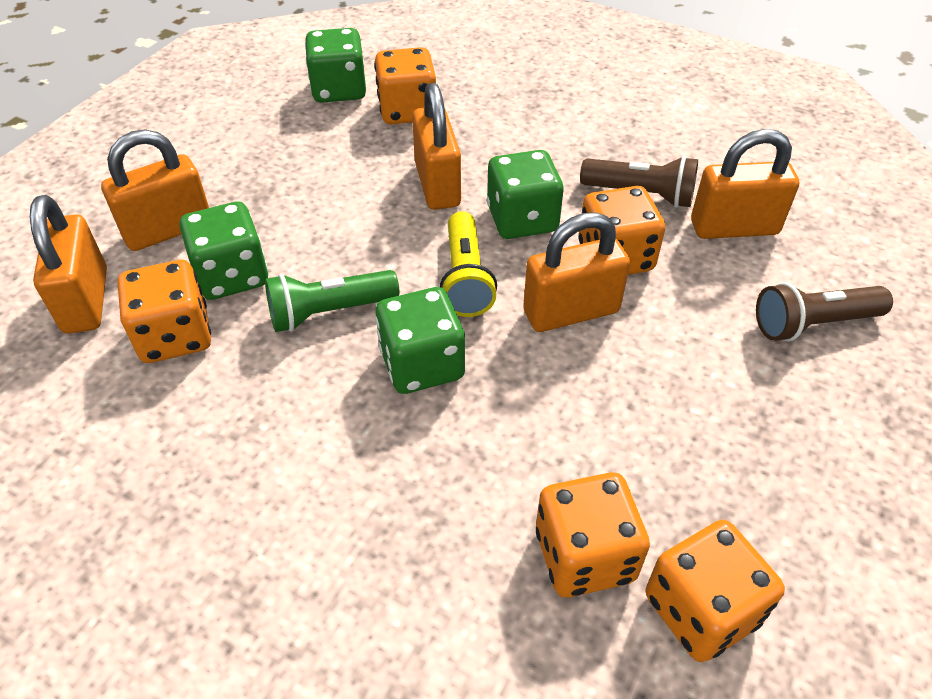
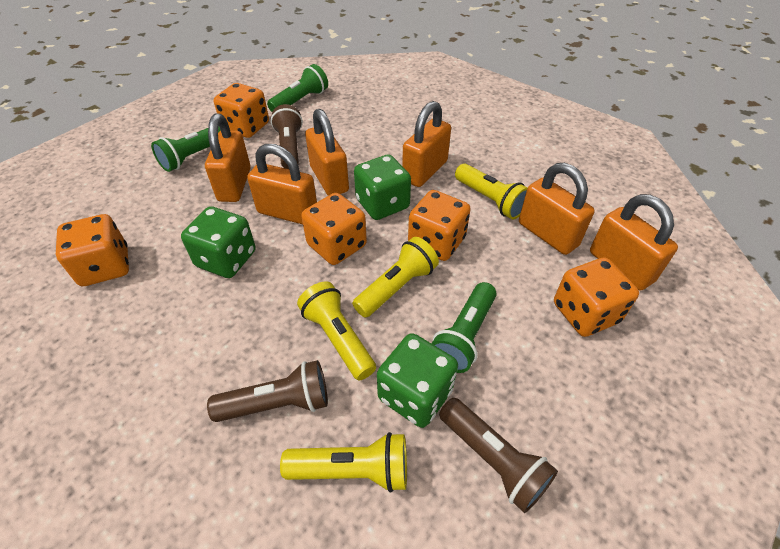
brown flashlight: [580,156,698,208] [756,282,893,341] = 2 -> [207,360,328,422] [271,104,303,169] [439,398,558,513] = 3
green dice: [180,202,268,300] [305,28,366,103] [375,287,465,394] [487,150,564,239] = 4 -> [181,206,256,278] [354,154,411,220] [377,333,458,428] = 3
green flashlight: [265,270,399,332] = 1 -> [151,127,221,172] [267,64,328,112] [431,282,497,373] = 3
orange padlock: [30,195,107,333] [101,129,209,251] [412,83,461,210] [523,212,630,332] [691,129,799,239] = 5 -> [205,113,251,202] [247,144,317,224] [305,109,349,196] [402,101,451,187] [519,163,595,255] [590,194,678,291] = 6
yellow flashlight: [440,211,497,317] = 1 -> [280,432,407,493] [297,281,376,380] [352,237,439,318] [455,164,528,219] = 4

